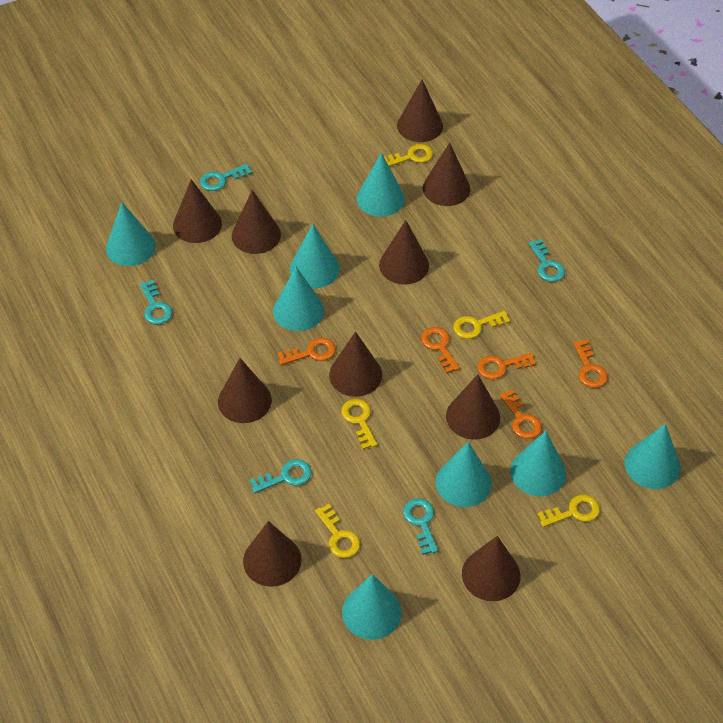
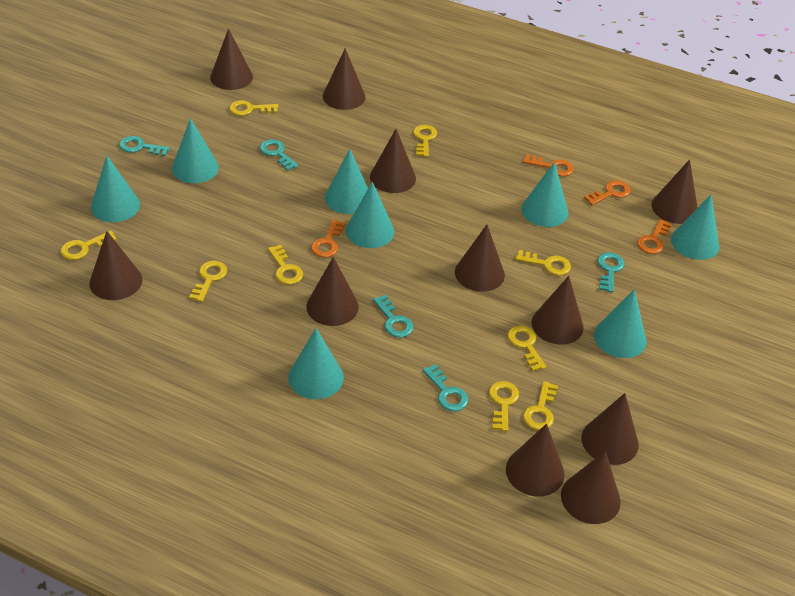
brown cone: [173,179,222,243] [218,358,272,423] [232,190,281,254] [243,521,302,587] [329,331,382,397] [379,220,429,285] [397,80,443,142] [423,142,470,206] [446,374,500,440] [462,536,521,601] = 10 -> [89,231,142,300] [210,28,253,90] [306,257,359,326] [323,48,366,110] [370,129,416,193] [455,225,505,292] [506,424,564,496] [532,276,584,345] [561,451,621,524] [581,393,639,465] [651,159,698,224] = 11
orange key: [277,338,336,365] [421,327,460,374] [477,353,536,379] [500,389,542,439] [573,340,608,388] = 5 -> [311,219,345,258] [523,154,573,176] [584,180,631,205] [637,219,672,254] = 4
yellow key: [315,504,360,558] [341,399,378,450] [384,144,433,167] [453,311,510,339] [537,495,600,527] = 5 -> [60,231,117,260] [189,261,227,302] [229,100,278,116] [268,245,303,285] [413,125,437,157] [489,381,519,432] [507,325,547,371] [516,250,571,275] [523,381,558,430] = 9

